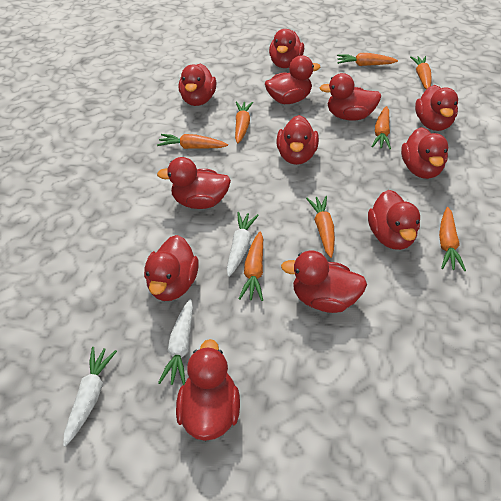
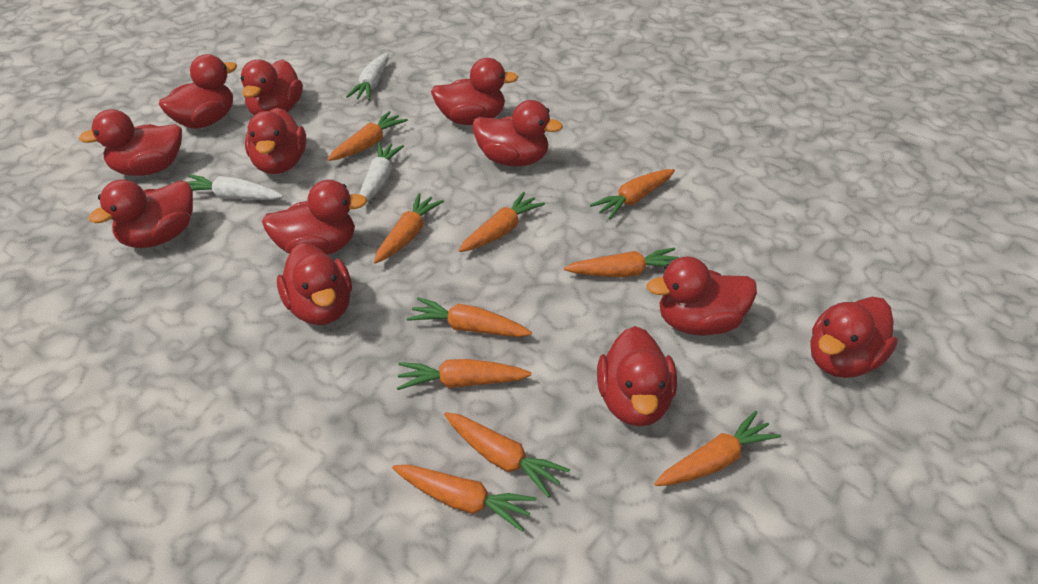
orange carrot: [157,134,228,149] [235,101,253,144] [239,232,263,301] [306,196,335,258] [337,53,398,66] [371,106,391,149] [410,56,432,90] [439,207,466,271] = 8 -> [327,111,408,161] [374,193,444,264] [392,465,537,532] [397,359,532,390] [407,297,532,337] [444,412,570,498] [458,192,545,252] [564,248,679,277] [590,169,675,219] [654,411,781,486] = 10

